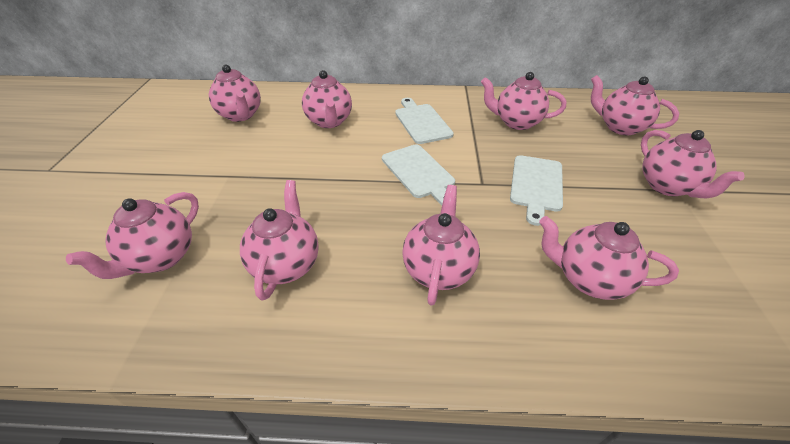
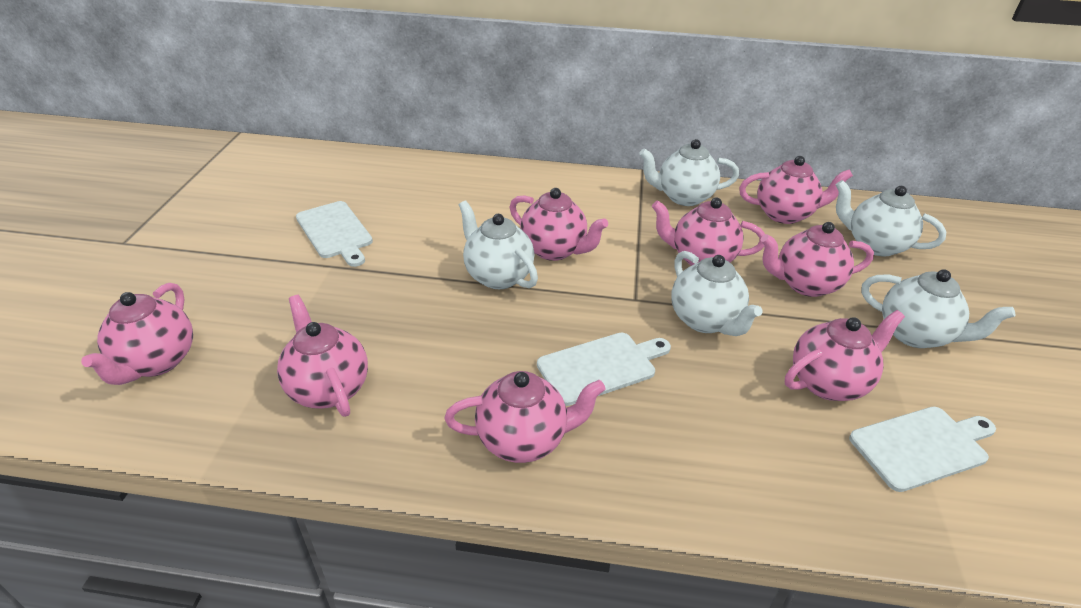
pink teapot: [66,192,199,279] [209,65,261,122] [240,180,319,300] [302,70,352,128] [402,185,480,306] [481,72,566,130] [539,216,679,300] [591,75,679,135] [641,130,745,198] = 9 -> [81,283,193,385] [277,295,368,417] [445,371,606,463] [510,188,608,261] [652,197,765,266] [739,156,853,224] [761,222,874,297] [785,310,905,401] = 8
white teapot: none = 0 -> [459,200,538,289] [639,139,739,206] [671,251,763,336] [836,180,947,257] [861,269,1015,348] = 5

